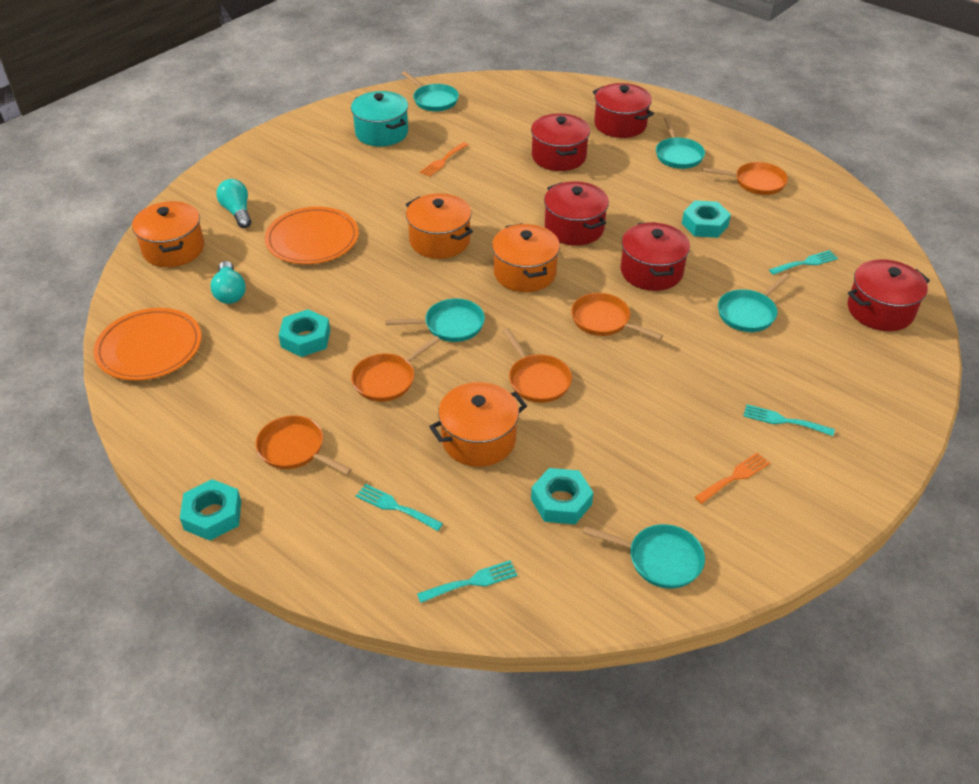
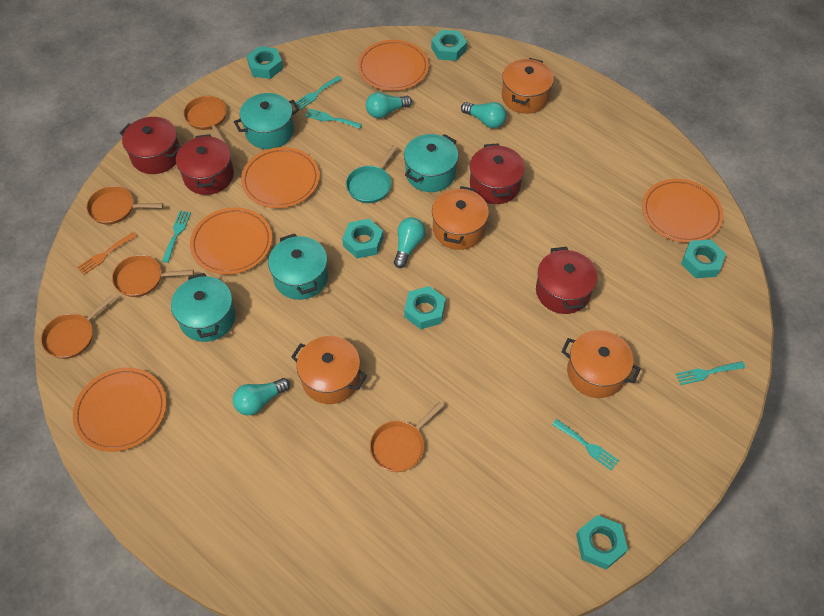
orange fork: [420,142,468,177] [695,453,770,504] = 2 -> [77,232,137,275] = 1
orange plate: [93,308,202,381] [265,207,359,264] = 2 -> [73,368,166,452] [190,207,272,275] [241,147,320,208] [358,40,429,91] [642,179,723,243] = 5
red pot: [531,113,590,171] [544,181,609,246] [593,83,654,138] [621,222,690,291] [848,259,930,331] = 5 -> [120,117,181,174] [176,134,234,195] [470,143,525,204] [536,247,598,314] = 4
turquoise fork: [356,484,443,531] [417,560,518,603] [743,404,835,436] [769,250,838,275] = 4 -> [162,211,191,263] [295,76,342,110] [305,108,362,129] [552,419,619,471] [676,361,745,385] = 5
turquoise light bulb: [210,261,246,304] [216,179,251,228] = 2 -> [233,378,290,415] [366,92,412,118] [394,217,425,268] [461,102,506,128] = 4
turquoise nut: [180,479,241,541] [279,309,330,357] [531,468,594,524] [682,200,731,238] = 4 -> [247,46,283,79] [342,219,383,258] [404,286,446,329] [431,30,467,61] [576,515,628,570] [681,239,726,278] = 6
turquoise pan: [385,298,485,342] [402,71,459,111] [583,524,705,589] [656,117,705,169] [718,273,790,332] = 5 -> [346,145,398,203] = 1
turquoise pot: [351,91,408,147] = 1 -> [171,273,236,342] [234,93,299,149] [268,234,328,300] [404,134,458,192] = 4

